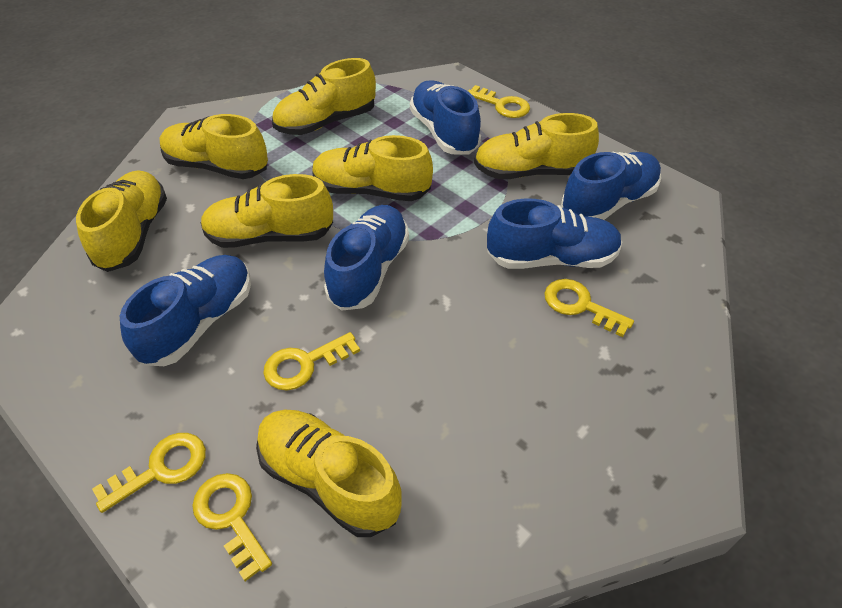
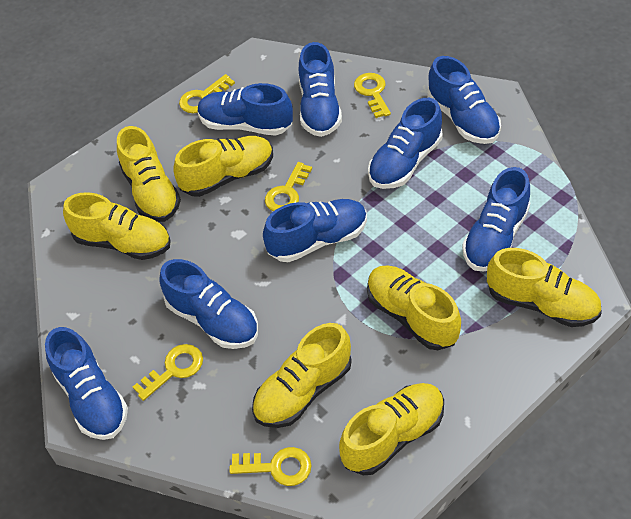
blue shoe: [120,255,251,366] [324,205,409,311] [410,80,481,155] [487,199,622,269] [561,152,661,220] = 5 -> [45,327,128,440] [159,259,258,349] [198,83,293,136] [263,199,367,262] [299,42,342,137] [368,98,443,189] [427,56,501,144] [462,167,530,271] = 8

